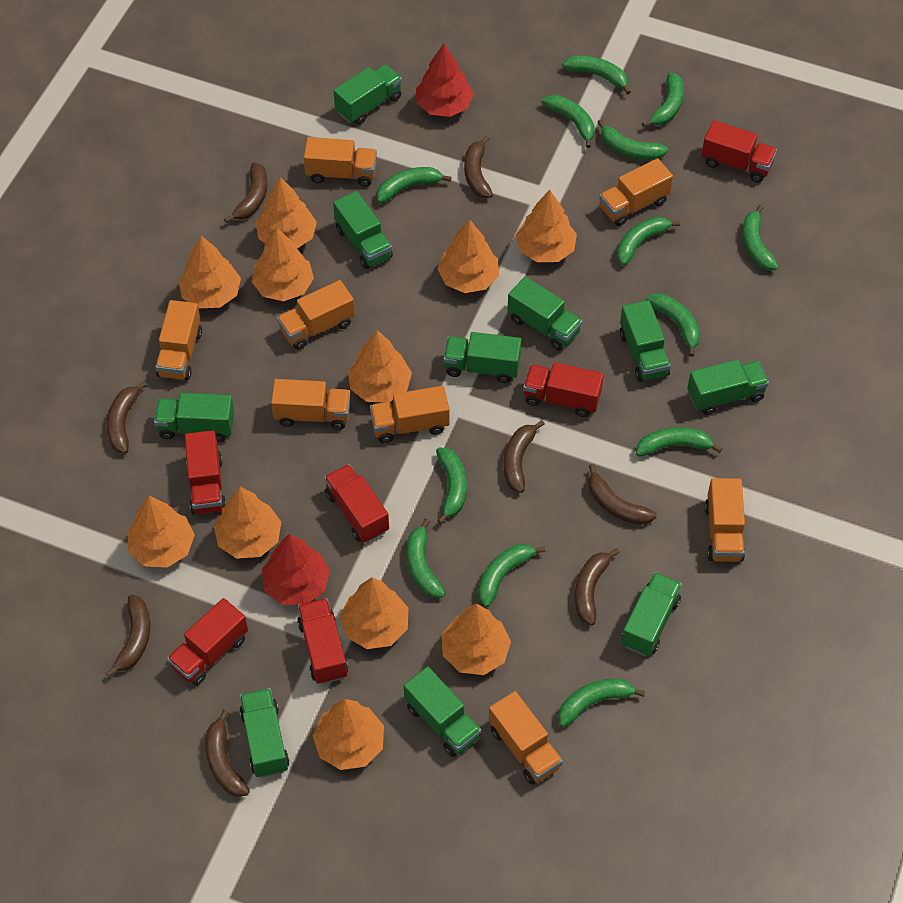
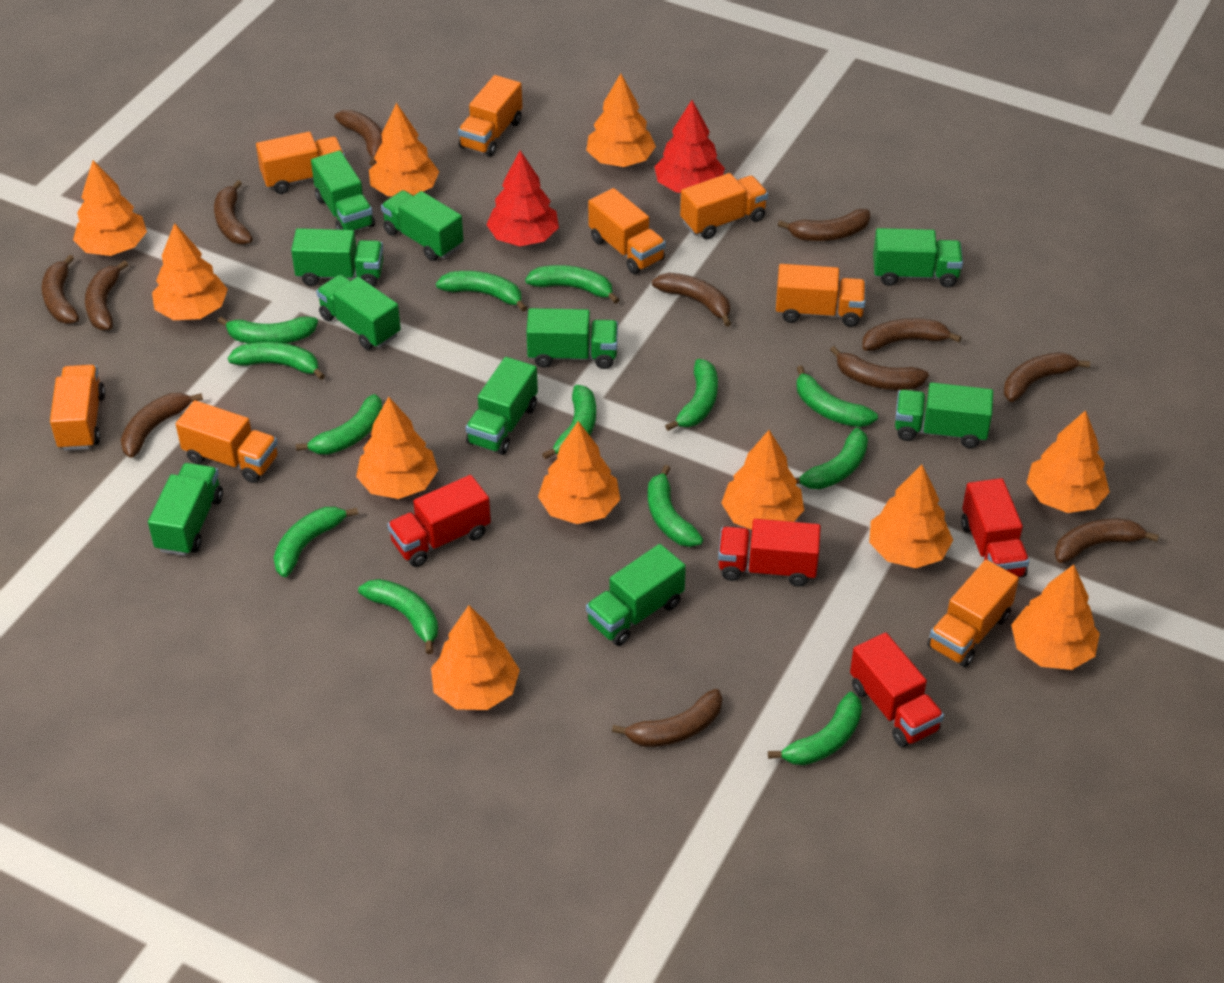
brown banana: [106,595,150,677] [107,381,147,454] [205,710,250,797] [224,162,268,223] [464,135,493,198] [504,420,545,493] [575,548,620,625] [588,464,657,525] = 8 -> [41,255,79,324] [85,260,128,330] [121,393,203,458] [214,180,253,245] [334,110,383,166] [612,689,722,747] [652,273,731,327] [778,209,870,241] [830,346,929,390] [862,318,962,351] [1004,352,1090,402] [1054,519,1159,563] = 12
red truck: [167,598,248,686] [185,430,226,515] [297,598,348,684] [324,464,389,543] [523,362,604,417] [701,120,777,182] = 6 -> [387,475,491,567] [718,519,821,587] [850,632,944,747] [961,478,1029,577] = 4

